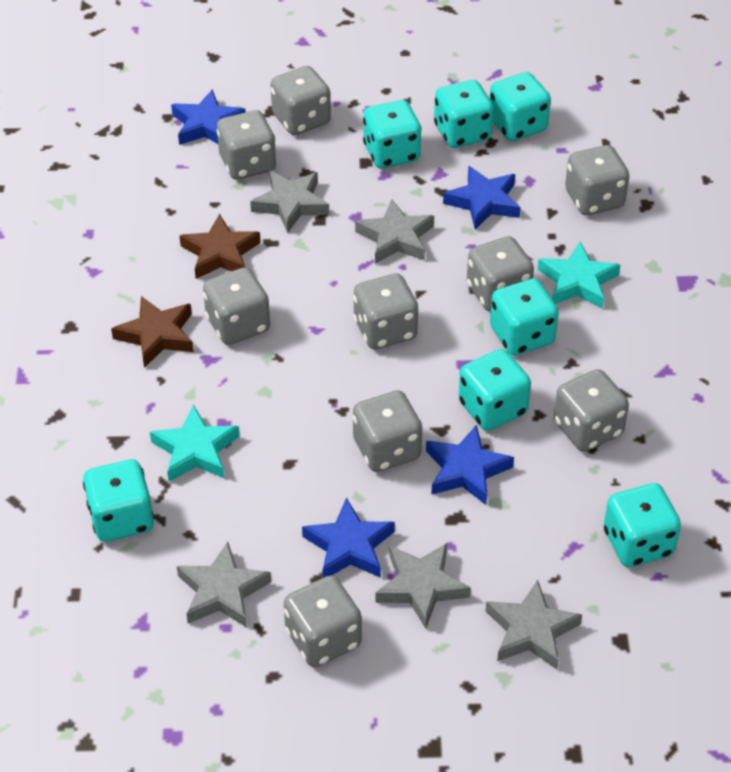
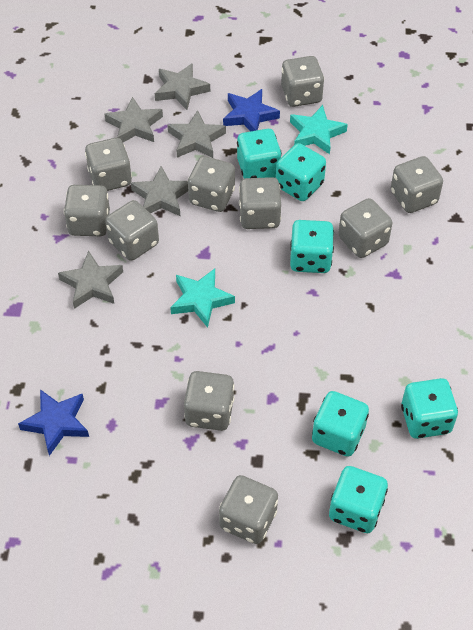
blue star: [171,89,246,145] [302,497,395,578] [426,425,514,505] [443,166,521,229] = 4 -> [18,389,89,456] [223,89,280,131] = 2
brown star: [111,296,194,368] [180,214,261,279] = 2 -> none = 0
grey dice: [203,267,270,345] [217,110,276,180] [271,66,331,135] [284,575,362,667] [353,273,418,350] [353,390,422,472] [467,236,534,312] [554,369,629,452] [565,145,629,215] = 9 -> [64,185,110,236] [85,138,132,191] [105,200,159,261] [184,371,234,431] [188,156,235,212] [219,475,278,544] [239,177,281,229] [281,56,324,107] [338,198,392,258] [391,156,443,213] = 10
turquoise dice: [83,459,154,542] [363,100,421,168] [434,80,494,148] [459,349,531,431] [490,72,551,141] [490,278,559,356] [604,483,681,567] = 7 -> [237,129,282,179] [276,143,326,201] [290,220,334,273] [312,391,369,457] [329,466,388,533] [401,378,458,439] = 6

